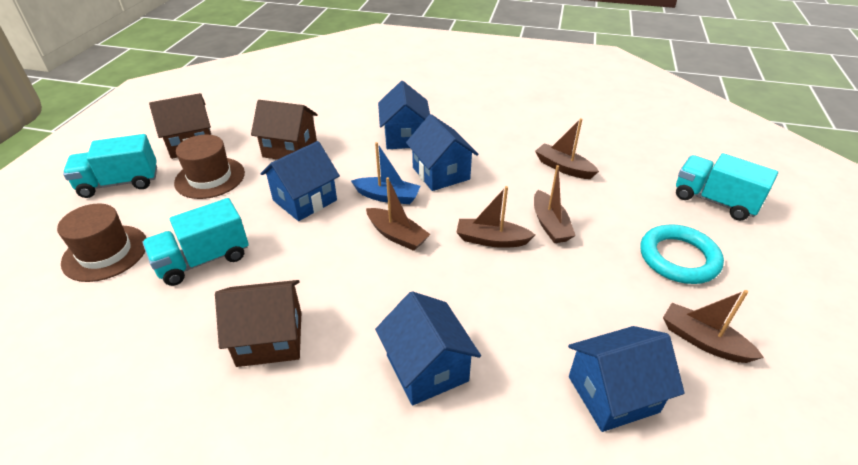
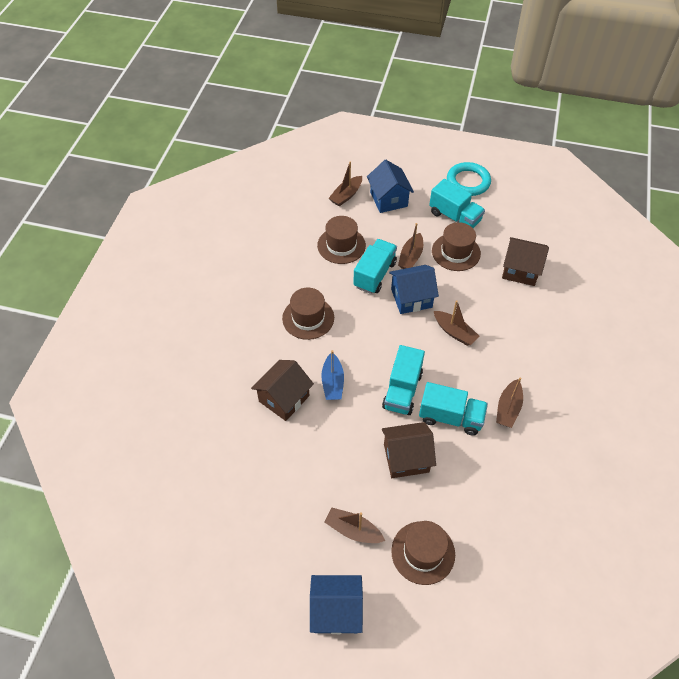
blue house: [260,141,340,221] [375,291,481,406] [378,81,430,149] [406,114,478,191] [568,326,685,432] = 5 -> [310,575,363,634] [367,160,414,213] [389,265,439,314] = 3
brown hat: [57,203,146,282] [174,135,245,199] = 2 -> [282,288,334,340] [317,216,366,264] [391,521,455,585] [432,222,481,271] = 4
turquoise truck: [63,134,157,198] [142,198,249,286] [676,153,778,221] = 3 -> [353,239,397,294] [382,345,425,415] [419,382,488,436] [429,179,485,228] = 4

